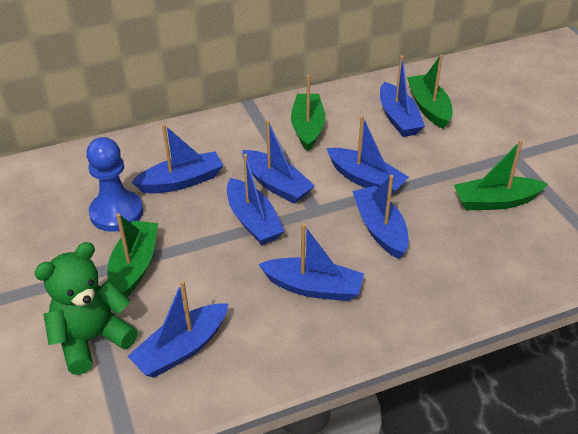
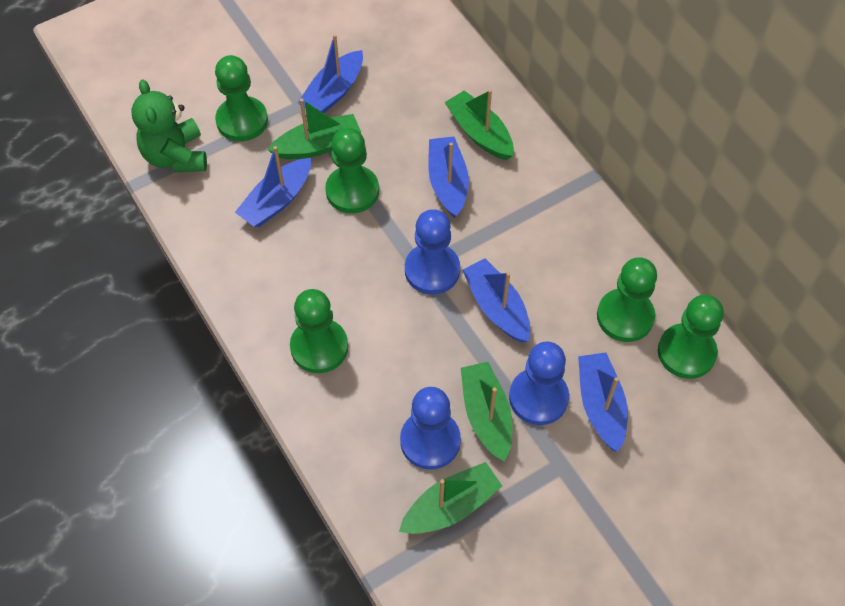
blue boat: [128,281,228,378] [131,124,224,193] [227,154,285,245] [242,120,315,204] [258,224,364,301] [327,116,409,194] [352,175,409,259] [380,55,425,137] = 8 -> [235,146,311,227] [298,34,363,113] [428,137,469,218] [462,258,530,342] [578,352,628,452] = 5
blue pawn: [86,137,143,232] = 1 -> [400,387,461,470] [405,209,460,295] [509,342,569,425] = 3
green pawn: none = 0 -> [215,55,268,142] [290,289,348,373] [325,128,379,213] [597,257,657,342] [658,295,724,379] = 5

